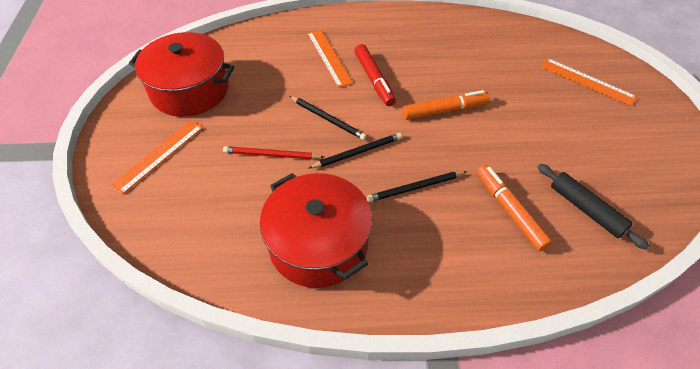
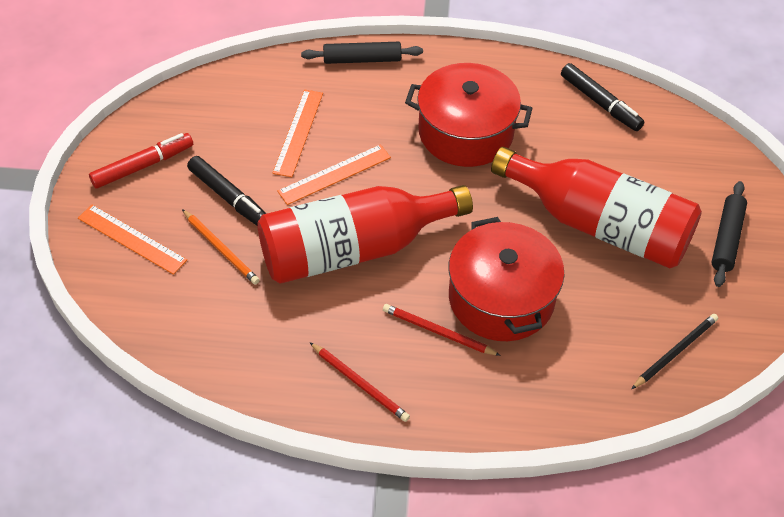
black marker: none = 0 -> [187,156,266,226] [561,63,645,131] = 2
black pencil: [289,96,367,140] [309,133,402,168] [367,171,467,202] = 3 -> [632,314,718,389] = 1
black rolling pin: [538,164,649,250] = 1 -> [301,42,423,64] [711,181,747,287] = 2
orange marker: [402,90,490,120] [477,165,553,251] = 2 -> none = 0
orange pencil: none = 0 -> [182,209,260,285] = 1
red bottle: none = 0 -> [257,185,473,284] [491,147,702,268] = 2
red pencil: [223,146,324,159] = 1 -> [309,342,410,422] [383,304,501,356] = 2

